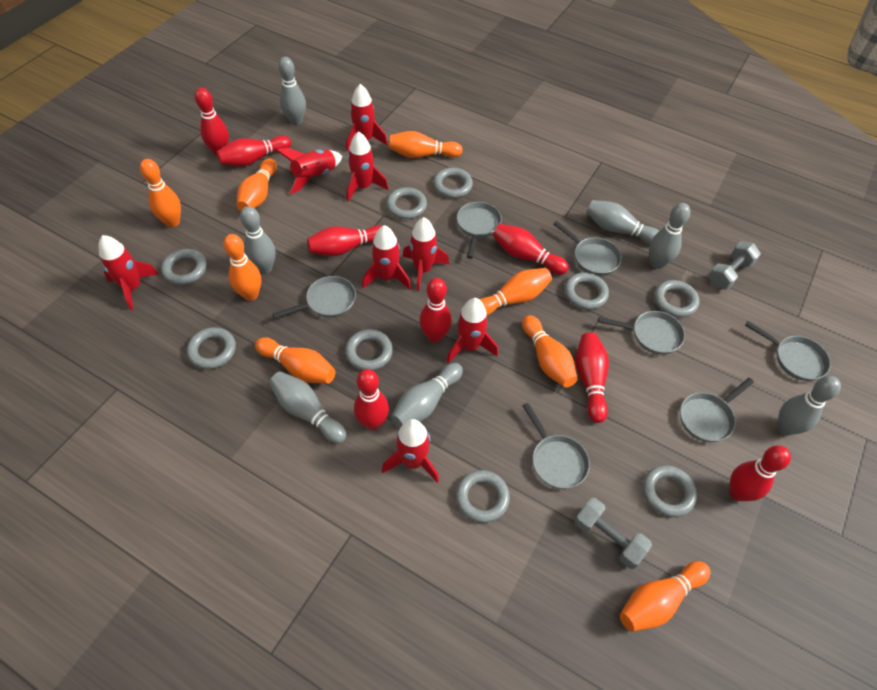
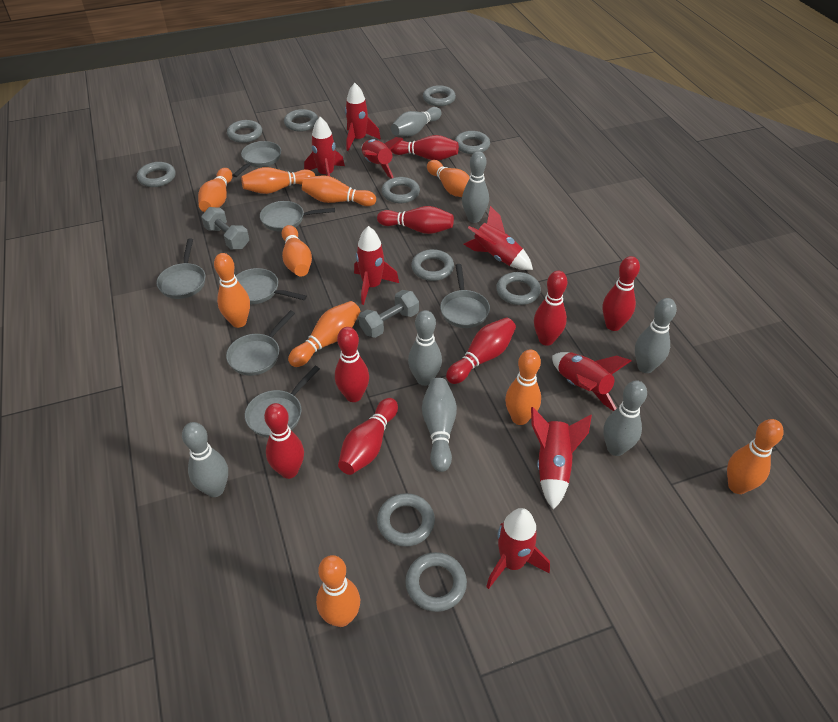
grey ring: [161,249,207,285] [187,327,236,369] [345,329,393,371] [386,187,427,219] [433,168,473,198] [456,470,510,523] [564,273,609,310] [643,465,697,517] [654,280,699,318] = 9 -> [137,162,176,187] [227,120,262,143] [284,109,318,132] [377,493,435,547] [381,177,420,203] [405,552,467,612] [411,249,454,281] [423,85,456,106] [455,131,490,154] [496,272,541,305] = 10
orange bowling pin: [140,159,181,227] [223,234,261,301] [237,159,277,211] [255,337,336,384] [389,131,463,158] [480,268,552,316] [522,315,578,388] [620,561,711,632] = 8 -> [198,168,232,212] [214,253,250,328] [241,167,315,194] [282,225,312,276] [288,301,360,367] [302,175,376,206] [316,555,360,627] [427,160,470,197] [505,349,541,425] [727,419,784,494] = 10

